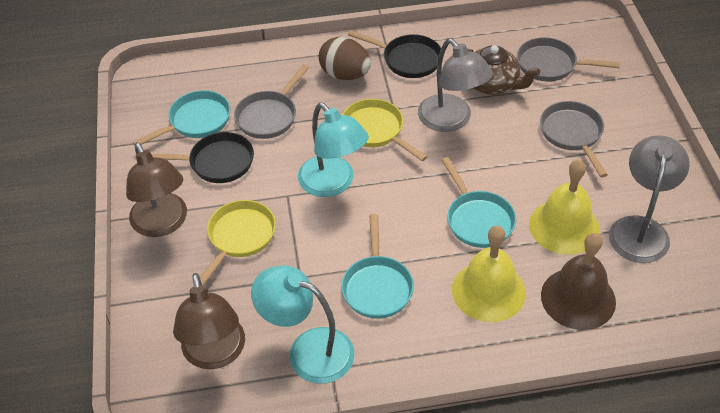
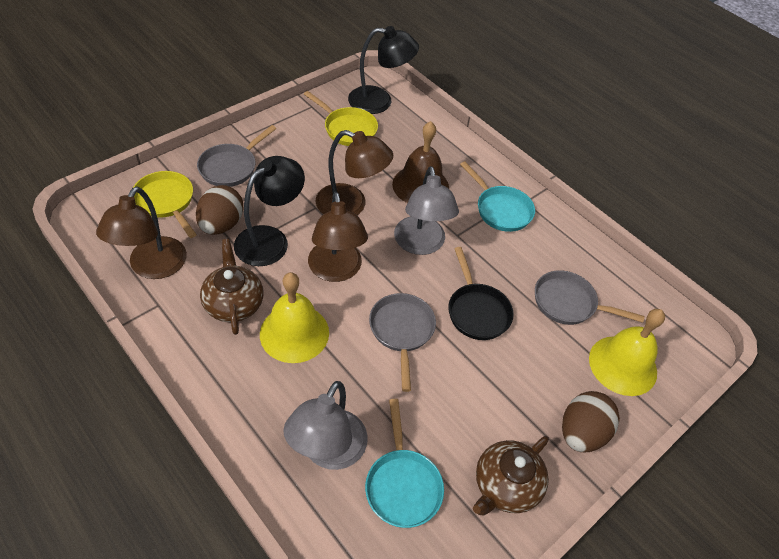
black lamp: none = 0 -> [234,156,305,266] [348,26,419,114] = 2
black pan: [152,132,254,183] [348,30,441,78] = 2 -> [448,247,514,340] = 1
brown egg: [319,37,371,80] = 1 -> [196,185,244,235] [562,391,620,452] = 2
brown lamp: [126,142,187,237] [173,273,245,369] = 2 -> [96,186,187,279] [308,192,368,282] [316,130,393,215] = 3
brown teapot: [468,45,540,95] = 1 -> [200,239,264,335] [473,436,549,516] = 2
turquoise lamp: [251,265,354,383] [298,102,369,197] = 2 -> none = 0
turquoise pan: [133,90,230,146] [341,214,414,319] [442,157,516,248] = 3 -> [365,399,444,528] [460,161,535,232] = 2

